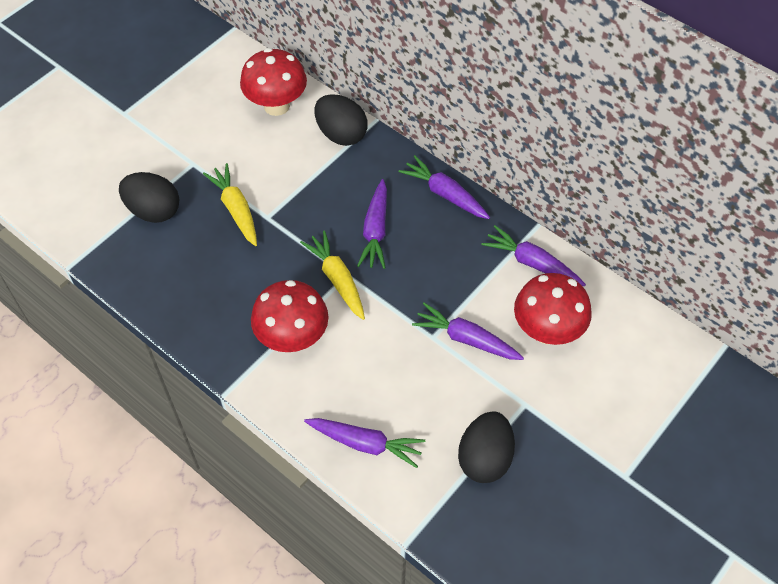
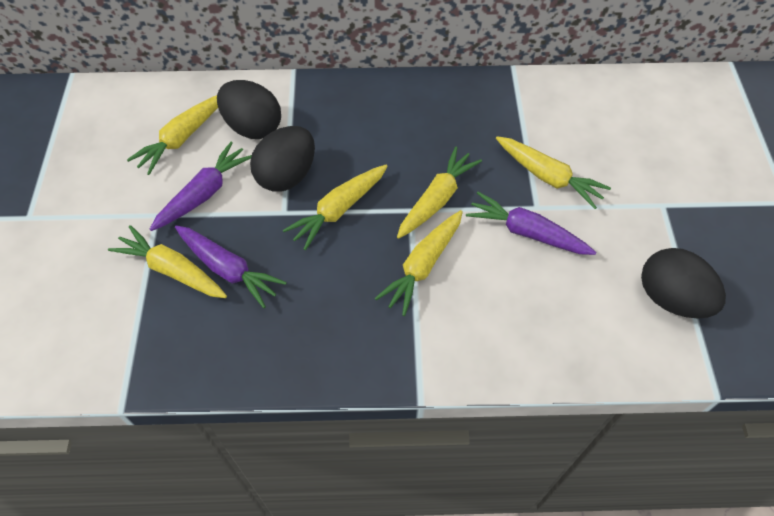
purple carrot: [304,418,425,468] [357,179,387,269] [399,155,490,219] [412,303,524,360] [482,225,586,286] = 5 -> [150,142,252,231] [175,225,287,308] [466,192,596,255] = 3
red mushroom: [240,48,307,116] [251,280,329,352] [514,273,592,345] = 3 -> none = 0
yellow carrot: [203,163,257,246] [300,231,365,320] = 2 -> [108,225,227,298] [127,95,218,175] [283,165,388,251] [375,210,463,316] [397,147,482,239] [496,136,611,209] = 6

